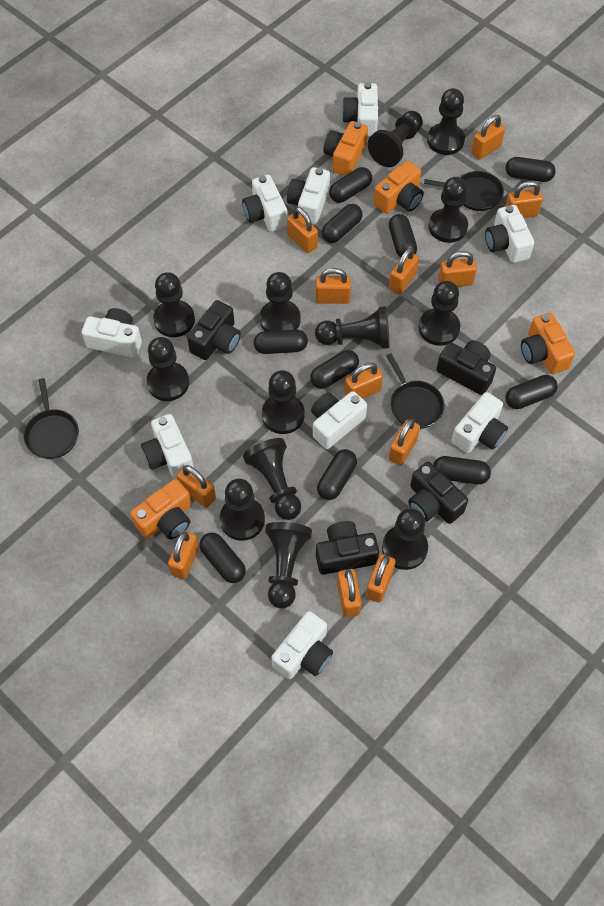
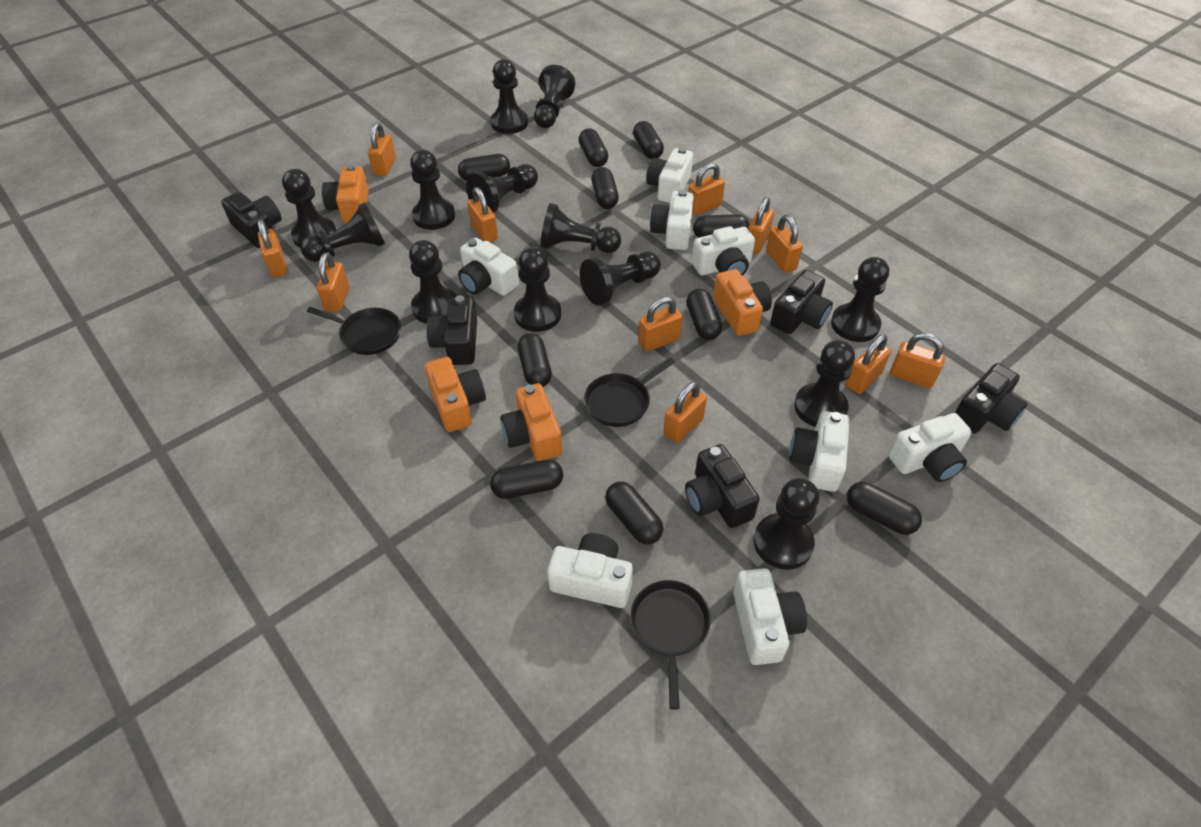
black camera: [187,300,241,360] [316,521,379,575] [408,462,468,524] [437,341,496,395] = 4 -> [221,192,282,248] [426,295,477,365] [685,444,760,528] [770,270,833,334] [955,363,1027,434] = 5
orange padlock: [168,531,199,579] [177,465,216,508] [287,207,318,253] [316,268,351,304] [337,569,362,617] [344,363,383,399] [366,554,395,603] [388,419,420,466] [389,248,419,295] [438,251,477,287] [471,115,505,160] [505,181,543,218] = 12 -> [258,219,288,277] [317,253,349,312] [368,122,396,176] [467,187,498,242] [638,296,683,352] [664,382,707,443] [688,163,725,215] [748,197,774,254] [766,215,803,273] [846,335,891,394] [890,333,945,389] = 11
white camera: [82,308,142,358] [141,414,194,479] [242,175,288,232] [271,611,333,679] [287,167,330,224] [311,391,367,449] [342,82,378,136] [451,392,508,453] [485,205,534,263] = 9 -> [458,238,519,296] [547,533,633,608] [646,147,693,203] [650,190,694,250] [692,226,755,276] [733,568,807,665] [789,411,850,492] [888,413,972,482] = 8

